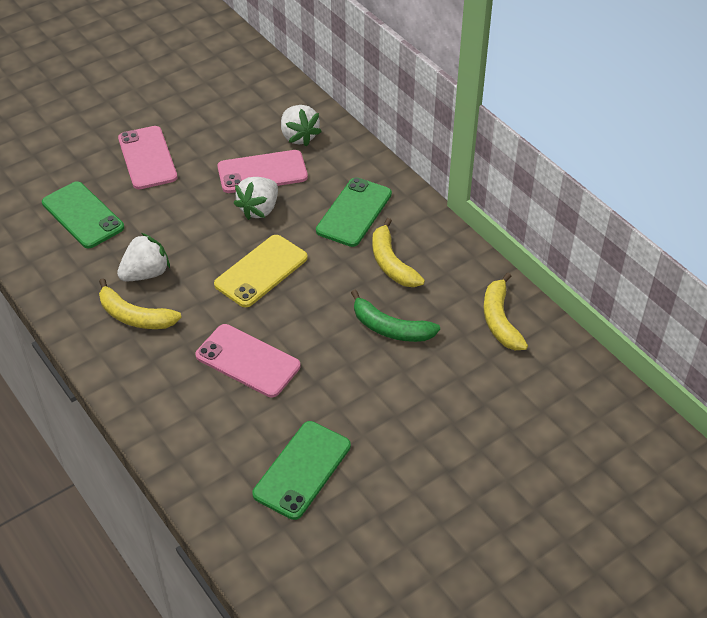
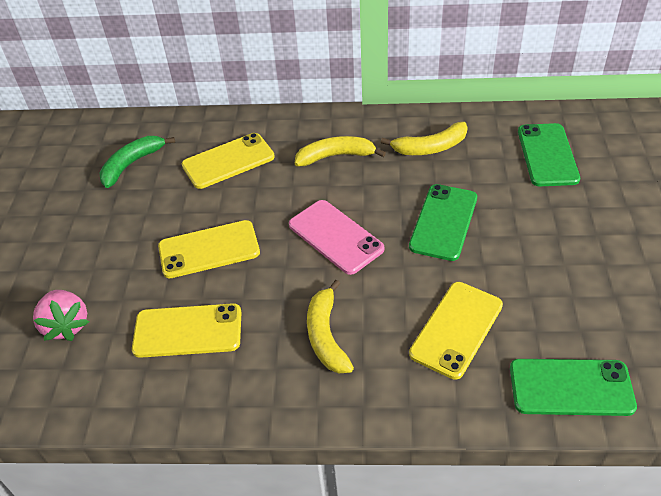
pink phone: [118,126,177,189] [195,324,300,397] [217,150,308,193] = 3 -> [289,200,385,275] = 1
pink strawberry: none = 0 -> [33,290,89,341] = 1
white strawberry: [117,233,170,282] [233,177,278,220] [281,105,322,146] = 3 -> none = 0
yellow phone: [214,235,308,307] = 1 -> [132,303,242,358] [158,220,260,278] [182,133,275,189] [409,282,503,380] = 4

